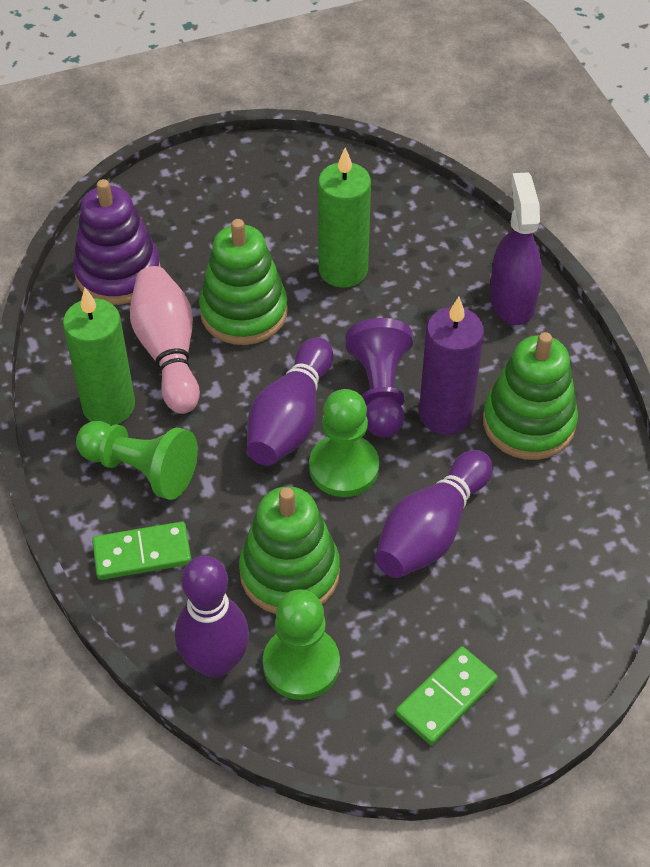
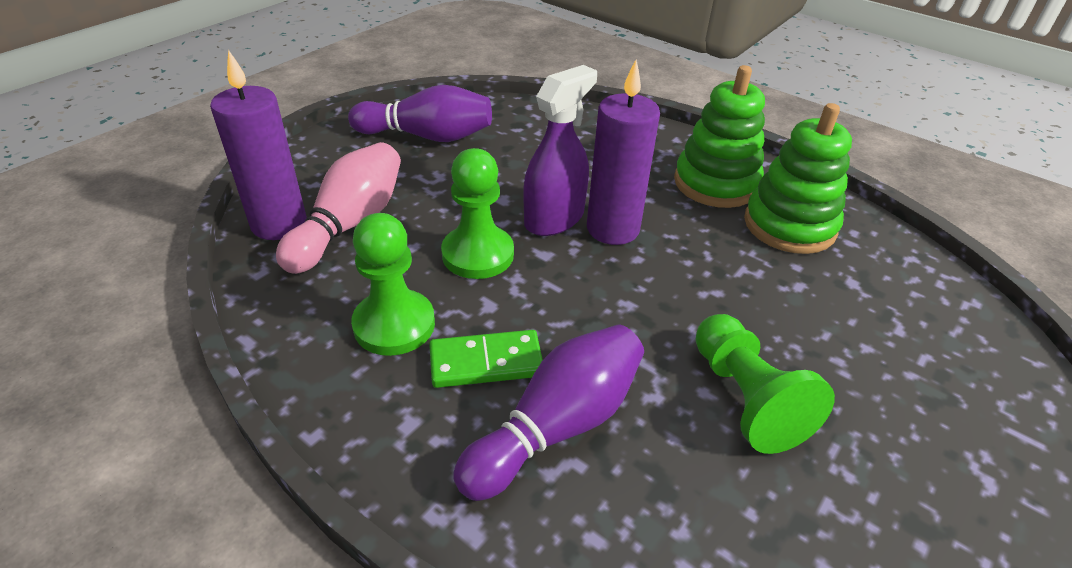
green candle: [63,288,135,426] [318,148,371,288] = 2 -> none = 0
green domino: [92,521,192,580] [396,646,498,745] = 2 -> [429,330,543,388] = 1
green stacking toy: [199,219,288,345] [239,486,340,614] [483,332,578,460] = 3 -> [674,65,765,208] [744,103,852,254] = 2
purple bowling pin: [175,556,249,678] [247,337,333,466] [375,450,492,578] = 3 -> [348,85,492,142] [453,324,644,501] = 2
purple candle: [419,297,484,435] = 1 -> [210,50,307,240] [587,60,660,245] = 2
purple pawn: [345,318,413,437] = 1 -> none = 0
purple stacking toy: [73,179,161,305] = 1 -> none = 0

